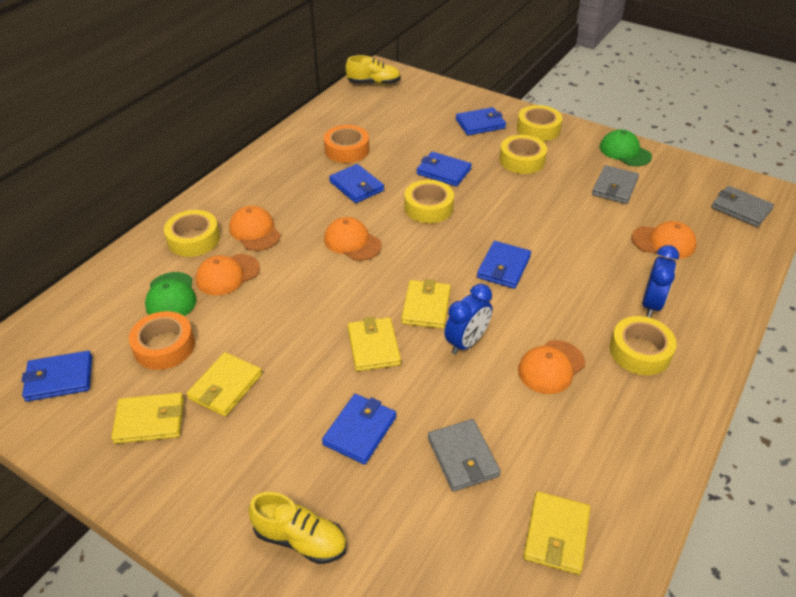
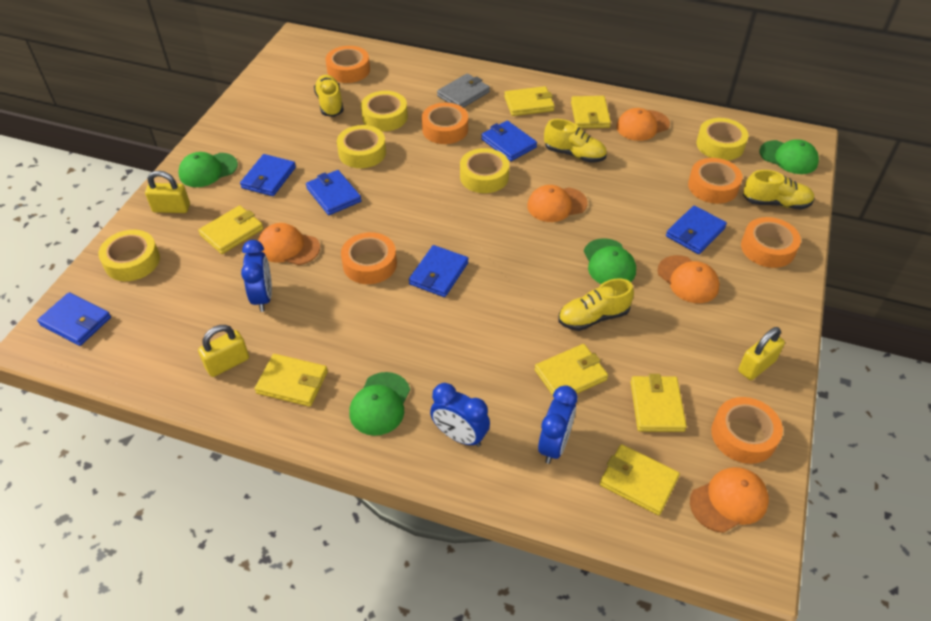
blue clock: [444,284,492,355] [642,245,679,317] = 2 -> [241,240,272,312] [430,383,490,447] [538,385,577,464] = 3
green cap: [145,272,197,316] [600,130,652,166] = 2 -> [178,152,238,187] [349,372,410,436] [584,238,636,284] [759,139,819,174] = 4
grey wallet: [428,419,501,492] [592,165,639,204] [712,186,774,227] = 3 -> [437,73,490,108] = 1
orange tape: [129,311,195,370] [324,125,369,163] = 2 -> [325,46,370,83] [341,232,397,284] [422,103,468,144] [688,158,743,204] [711,397,783,464] [741,217,801,268] = 6
yellow padlock: none = 0 -> [145,171,190,213] [198,325,249,377] [738,327,785,380] = 3
yellow shoe: [248,492,347,564] [345,55,401,85] = 2 -> [314,75,344,117] [544,119,607,163] [558,279,634,331] [743,170,815,210] = 4
yellow wallet: [111,393,184,444] [187,352,262,416] [348,317,401,371] [401,279,451,329] [523,491,590,575] = 5 -> [198,205,263,254] [255,354,328,407] [504,86,555,116] [535,344,608,395] [571,96,611,129] [600,444,680,515] [631,374,687,432] = 7

